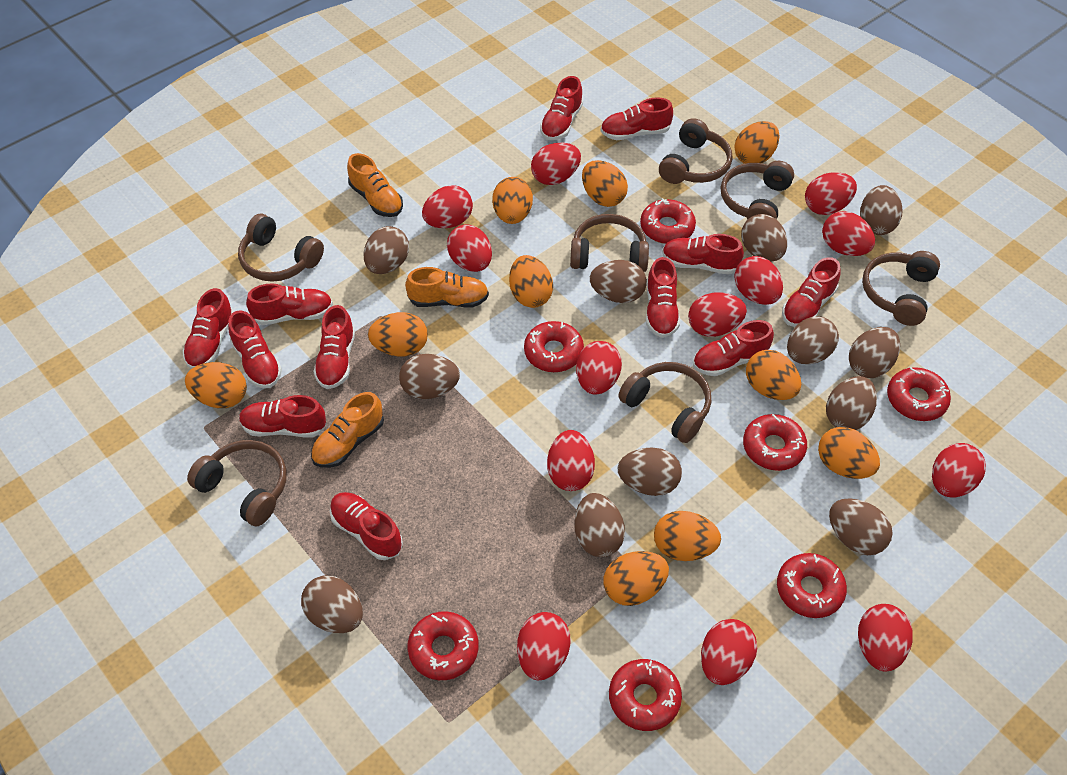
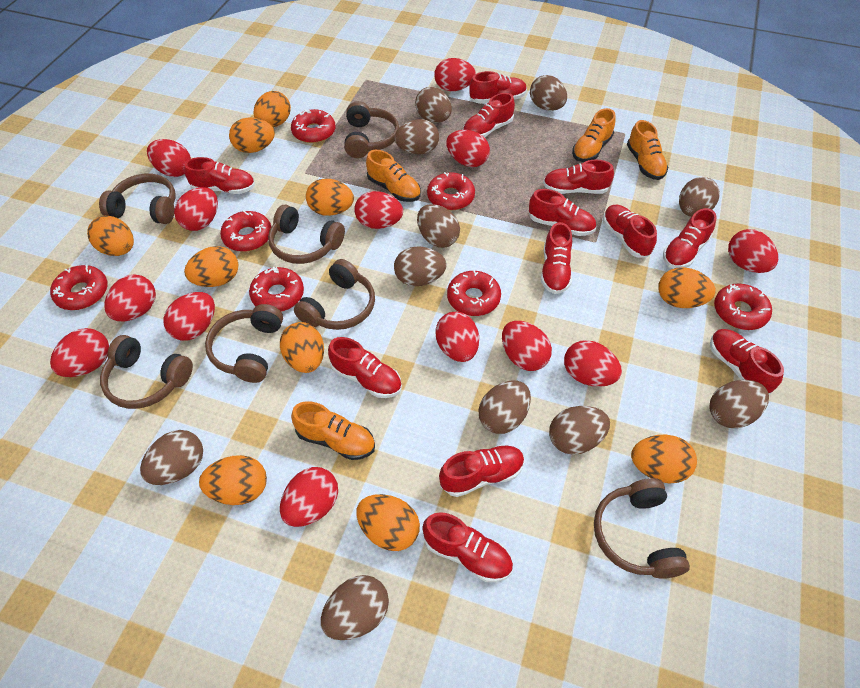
brown egg: [301,575,363,633] [364,226,409,274] [399,354,460,399] [574,493,625,557] [590,260,647,303] [618,448,682,496] [741,214,787,261] [787,317,839,364] [826,376,877,430] [829,498,893,555] [849,327,900,378] [860,185,902,235] = 12 -> [140,430,203,485] [321,575,389,640] [394,246,447,286] [395,119,439,154] [415,87,452,123] [417,204,460,248] [479,381,531,434] [530,75,567,111] [549,406,610,455] [679,177,720,217] [709,380,769,428] = 11
orange shoe: [311,392,384,468] [347,153,403,217] [405,267,489,308] = 3 -> [291,401,375,460] [366,150,421,202] [572,108,616,162] [627,120,668,180] = 4

